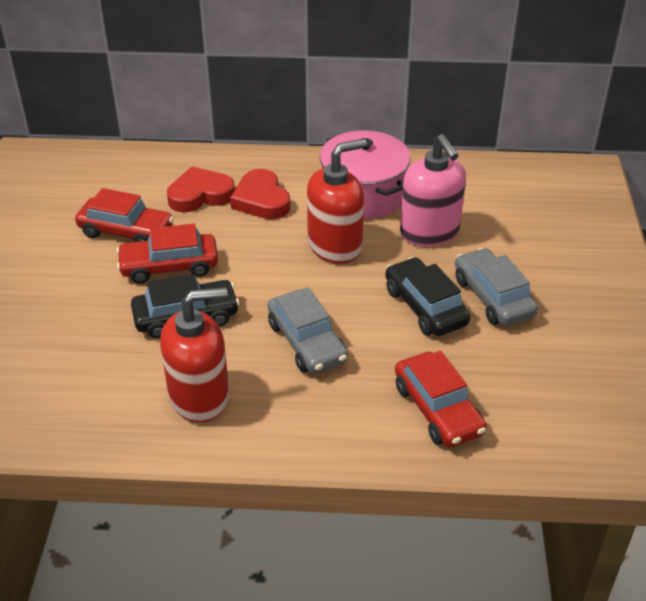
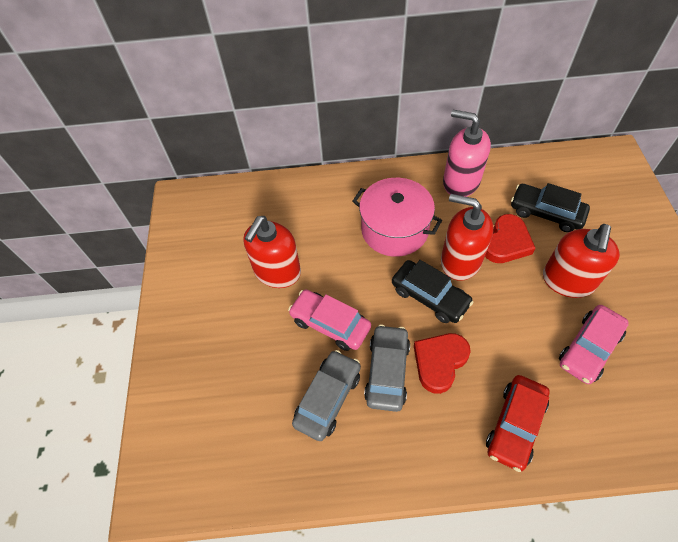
pink car: none = 0 -> [288,289,371,351] [559,305,629,384] = 2
red car: [75,188,174,242] [116,224,218,284] [395,351,487,447] = 3 -> [486,375,549,472] = 1
red soap dispenser: [160,287,229,423] [307,139,367,264] = 2 -> [243,216,301,288] [441,194,493,281] [543,224,620,298] = 3

